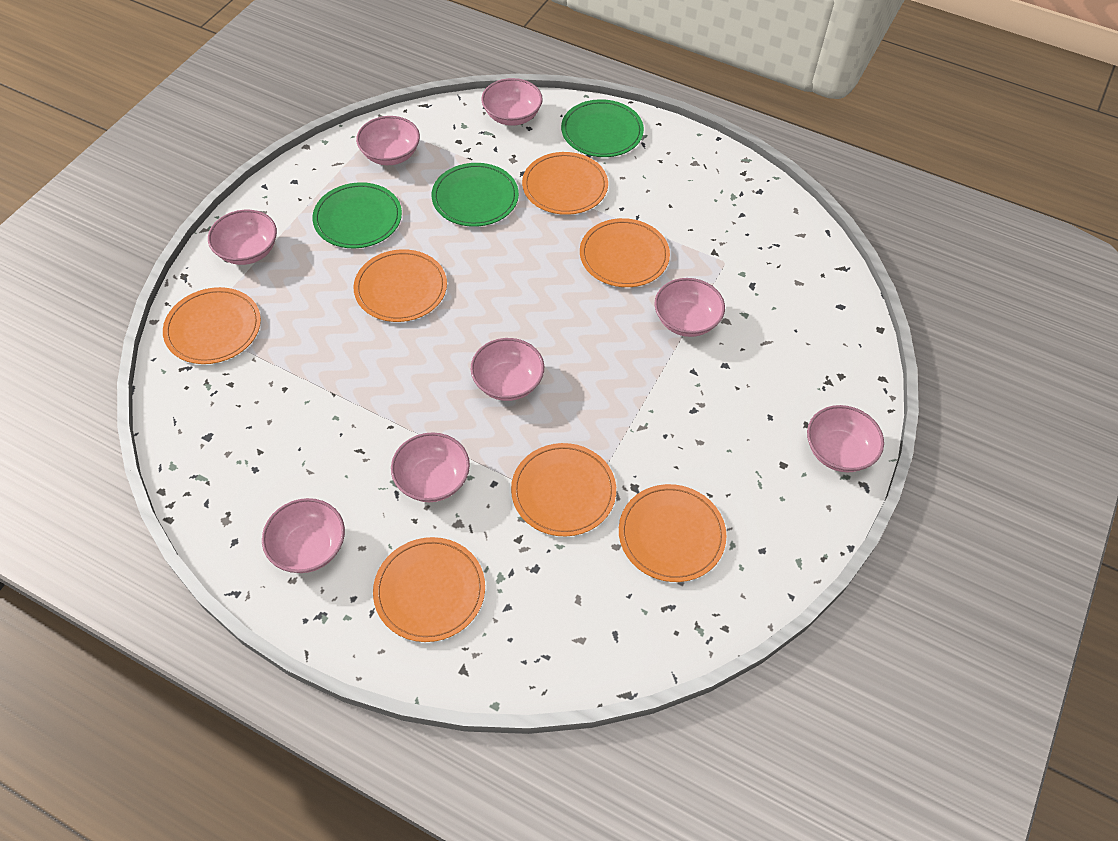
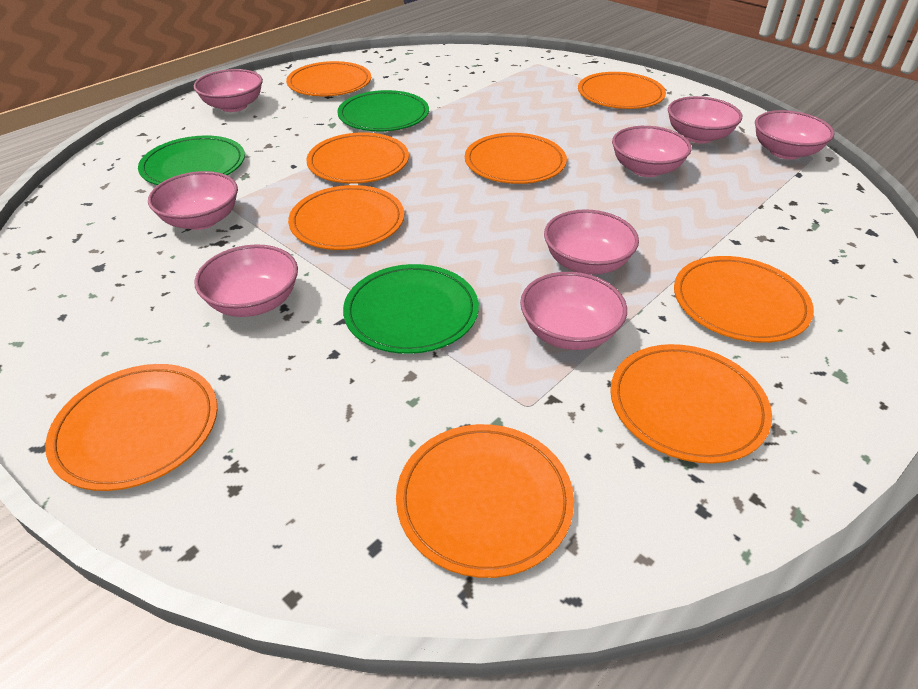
orange plate: [163,287,261,364] [353,249,447,322] [373,537,485,642] [511,443,616,536] [522,152,608,215] [580,218,670,287] [619,484,727,582] = 7 -> [45,364,217,491] [286,61,371,96] [288,185,404,250] [306,132,409,184] [396,424,574,578] [465,133,567,184] [578,72,666,109] [610,344,772,464] [674,256,814,343] = 9

